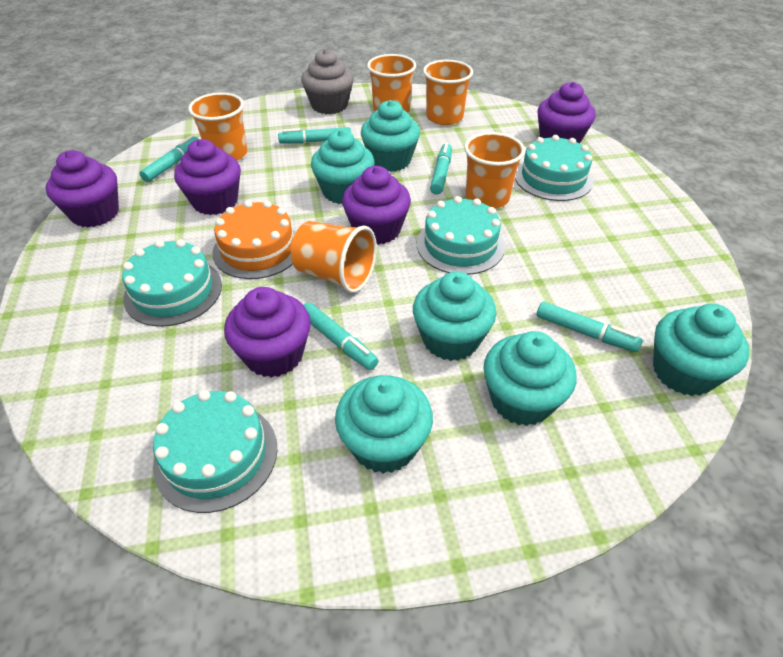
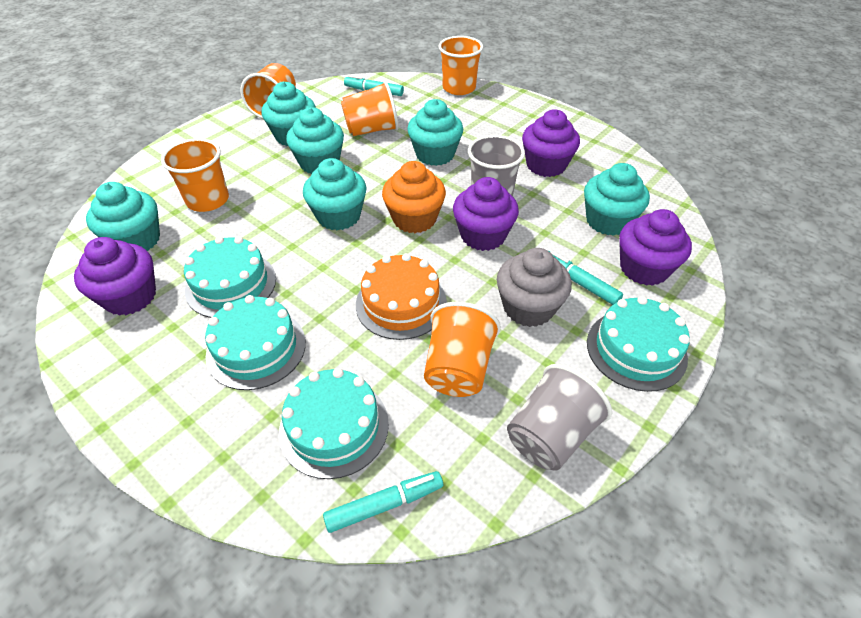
grey cup: none = 0 -> [468,135,525,196] [507,364,612,471] = 2
orange cupcake: none = 0 -> [382,161,446,233] = 1
purple cupcake: [46,150,119,228] [174,139,241,215] [224,287,311,378] [342,166,411,245] [537,82,596,143] = 5 -> [74,237,156,316] [453,177,519,251] [522,109,580,177] [619,209,692,286] = 4
turquoise marker: [139,136,198,182] [278,127,351,144] [304,303,379,370] [430,143,452,195] [537,302,643,352] = 5 -> [323,471,443,533] [344,75,404,96] [549,251,623,305] = 3

